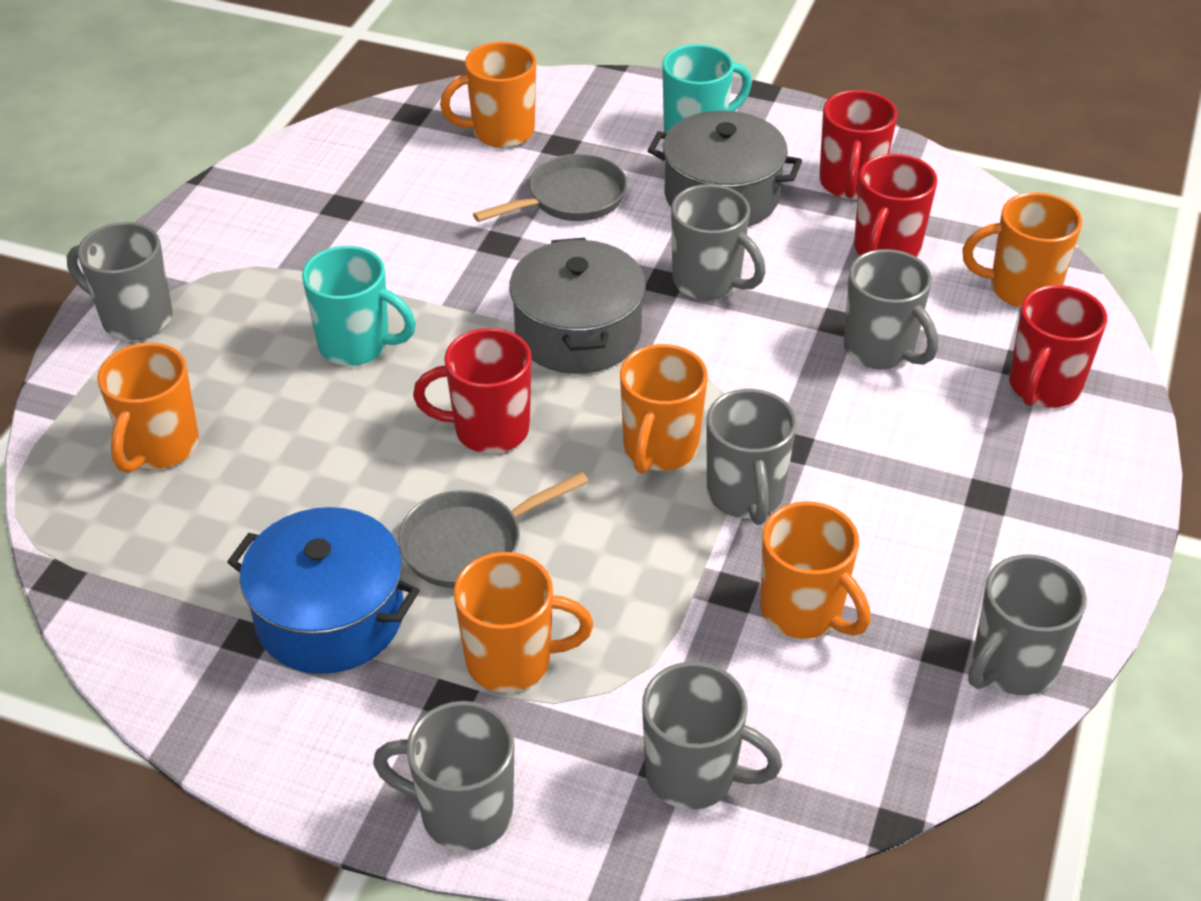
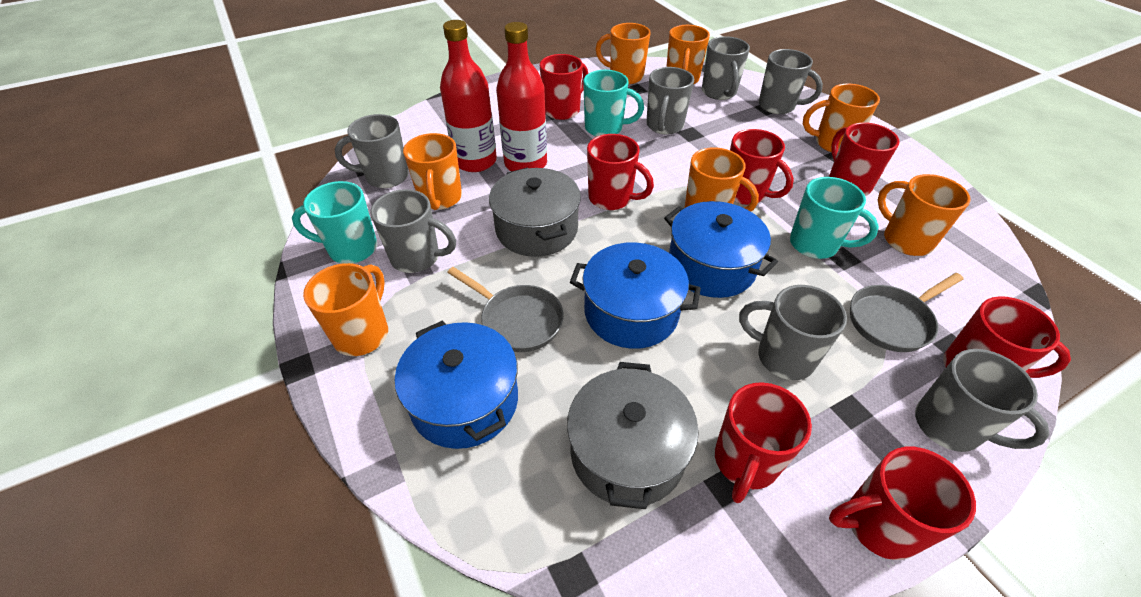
blue pot: [227,507,420,674] = 1 -> [395,321,518,449] [570,242,701,349] [664,201,778,298] = 3
orange mug: [97,343,199,473] [440,42,536,148] [454,552,593,693] [620,344,708,474] [760,501,871,639] [962,192,1082,308] = 6 -> [303,263,388,356] [403,133,462,210] [595,23,650,84] [666,25,710,85] [685,147,759,212] [803,84,880,152] [878,174,971,256] = 7
red bottle: none = 0 -> [440,20,497,172] [496,22,547,171] = 2
red mug: [413,328,532,453] [819,90,898,200] [854,154,937,257] [1009,285,1107,408] = 4 -> [540,54,588,120] [587,134,654,210] [715,382,812,503] [730,129,794,205] [829,122,900,196] [829,447,976,560] [943,296,1071,378] = 7
turquoise mug: [302,246,416,366] [662,44,752,133] = 2 -> [292,181,377,264] [583,70,644,137] [790,177,879,259] = 3

